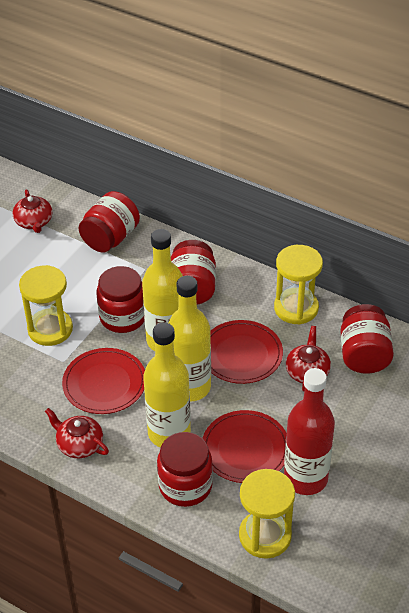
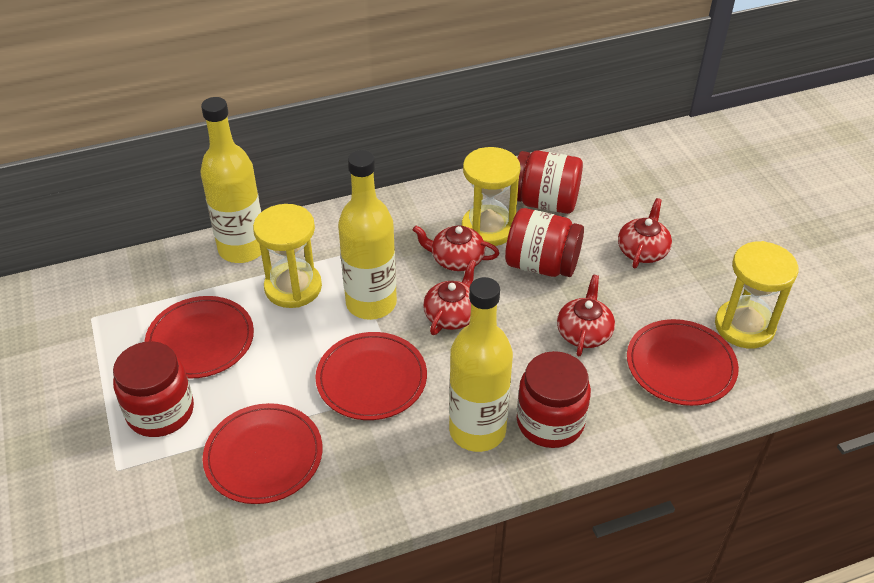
red bottle: [284,368,335,495] = 1 -> none = 0
red jar: [79,191,140,252] [96,266,145,333] [157,432,213,507] [171,240,216,305] [340,304,394,374] = 5 -> [113,341,194,437] [505,208,584,277] [517,151,583,214] [517,351,591,448] = 4
red plate: [62,348,145,414] [202,410,287,483] [210,320,283,384] = 3 -> [145,296,254,379] [203,403,323,504] [315,332,427,420] [627,319,739,406] = 4
red teapot: [13,190,52,233] [45,408,109,458] [286,326,331,391] = 3 -> [413,225,499,271] [423,260,476,335] [557,275,615,357] [618,198,672,268] = 4

